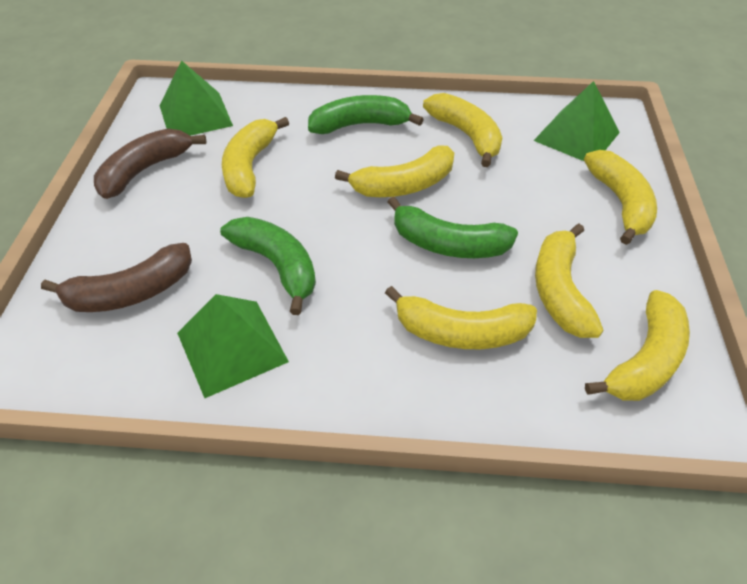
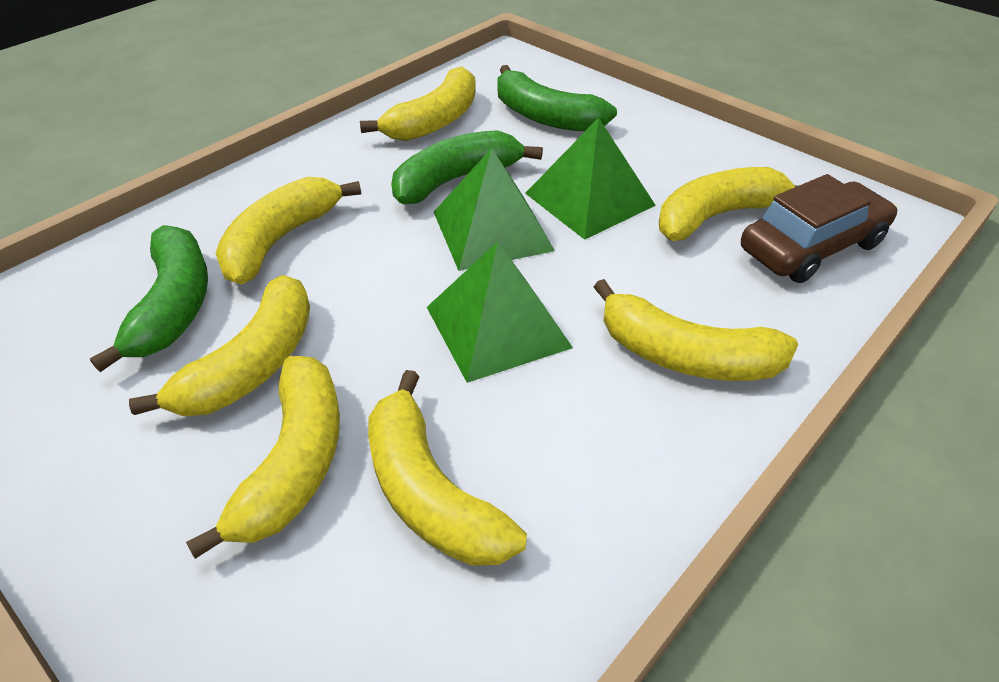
brown banana: [41,243,192,312] [94,128,206,199] = 2 -> none = 0
brown car: none = 0 -> [741,174,898,283] = 1

